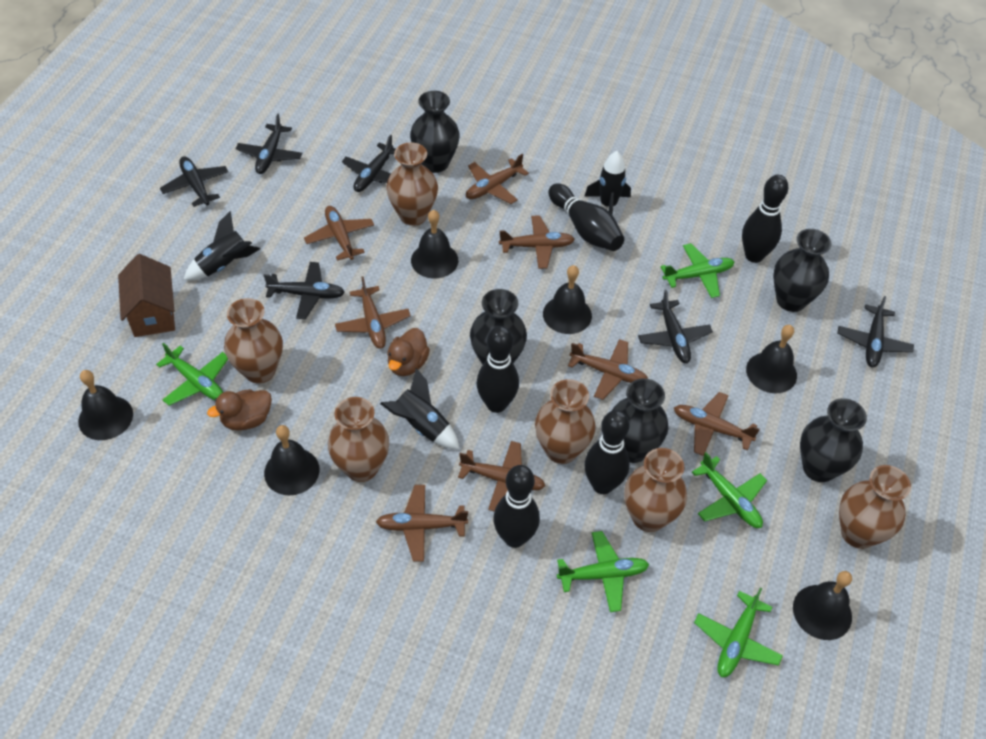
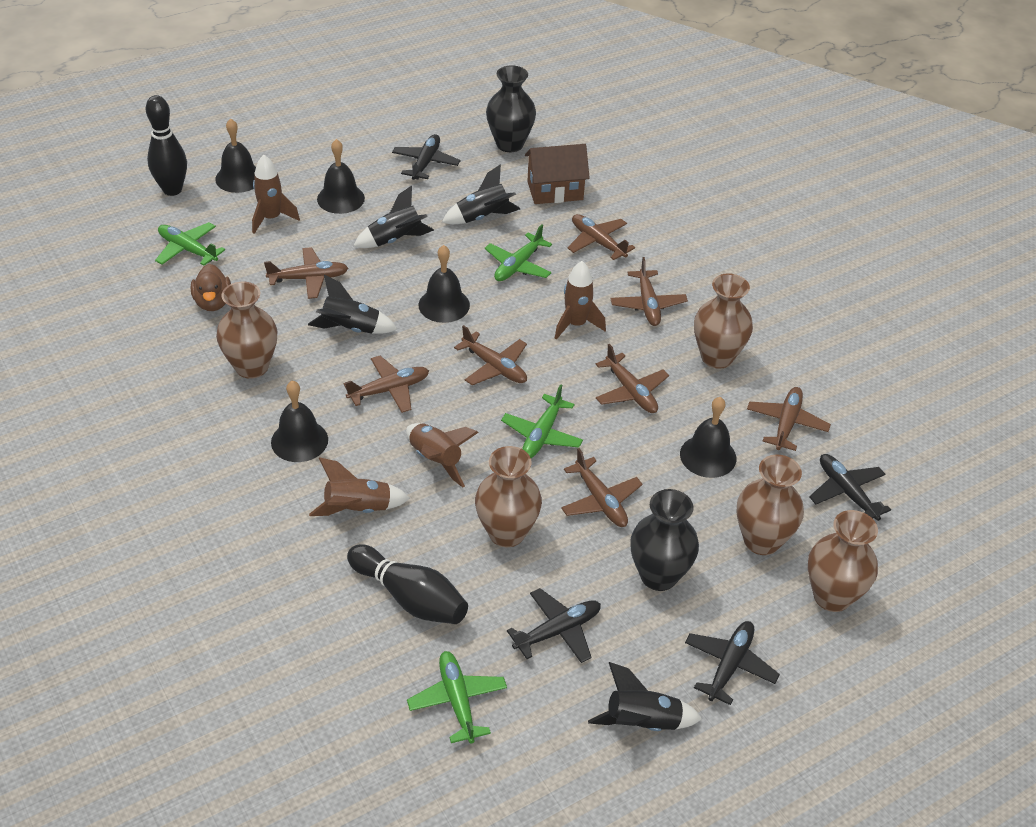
black bell: [78,370,133,440] [264,425,320,495] [411,210,458,278] [543,265,592,334] [746,325,797,393] [793,571,852,640] = 6 -> [215,119,256,193] [271,380,328,462] [317,139,365,214] [418,245,470,323] [680,397,736,478] = 5
black bowling pin: [476,326,519,413] [493,465,540,548] [548,184,624,251] [585,410,630,494] [742,175,788,263] = 5 -> [146,95,187,196] [347,544,468,624] = 2
black plane: [160,156,228,207] [235,113,302,174] [263,262,345,319] [342,134,396,192] [638,290,713,363] [837,296,914,367] = 6 -> [392,134,460,180] [507,588,601,663] [685,621,780,705] [809,454,891,521] = 4
black rocket: [184,211,260,280] [380,368,459,449] [584,151,631,215] = 3 -> [308,275,397,334] [354,186,434,248] [442,164,520,224] [588,662,702,731] = 4
black vase: [410,91,460,173] [470,289,527,365] [612,378,668,463] [773,229,831,312] [800,398,867,482] = 5 -> [486,65,536,152] [630,489,699,591] = 2
brown duck: [207,389,272,431] [387,328,430,376] = 2 -> [191,264,231,311] = 1
brown rocket: none = 0 -> [252,155,300,234] [309,457,410,516] [406,423,479,488] [555,261,606,340] = 4
brown vase: [224,298,283,384] [328,397,389,482] [386,142,438,226] [535,379,596,464] [624,448,687,532] [839,465,911,549] = 6 -> [216,282,277,379] [475,446,542,547] [694,273,753,369] [737,455,804,555] [808,510,878,612] = 5
green plane: [156,343,228,406] [557,531,649,612] [661,243,734,298] [692,452,767,528] [694,588,783,677] = 5 -> [155,222,225,266] [407,651,507,744] [485,224,552,281] [501,384,583,458] = 4

